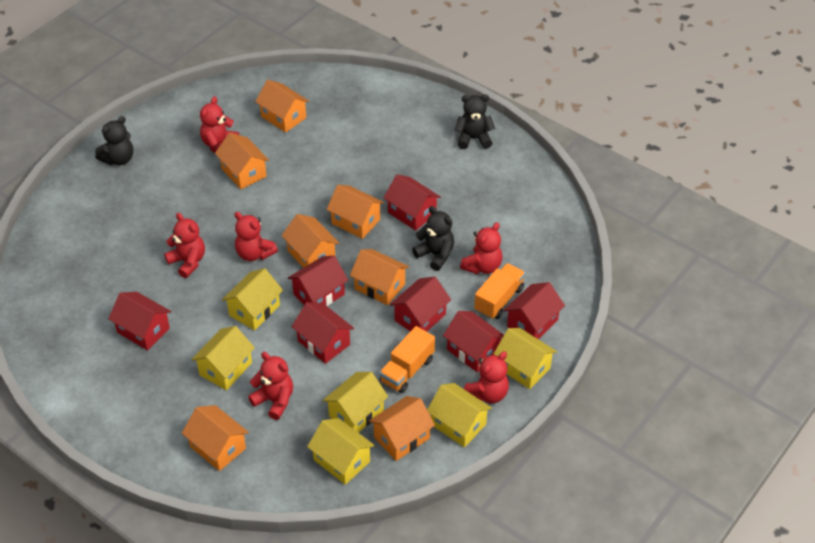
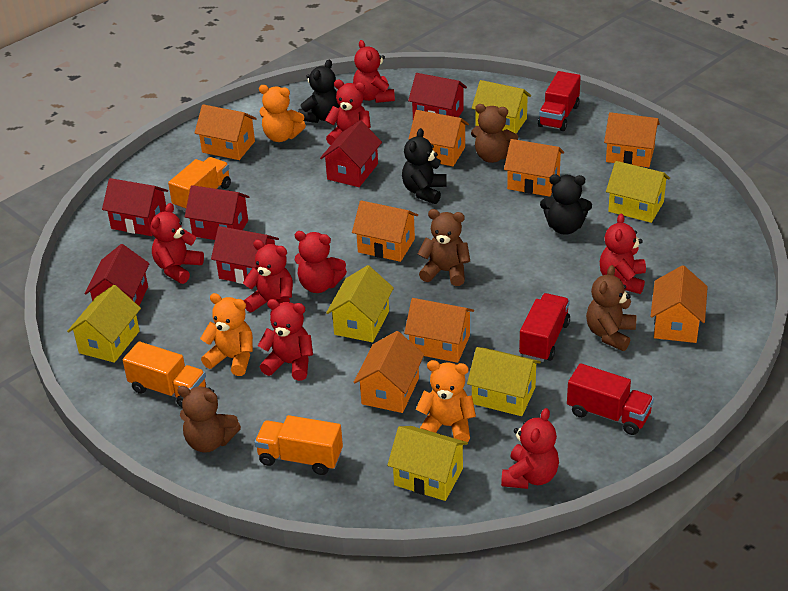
brown teddy bear: none = 0 -> [177,386,241,453] [418,209,470,286] [471,104,518,163] [586,265,636,351] = 4
orange house: [182,405,249,471] [215,133,269,189] [255,80,309,133] [281,214,339,268] [327,185,384,239] [350,249,409,305] [369,396,435,461] = 7 -> [195,104,257,160] [352,200,418,262] [354,331,424,413] [404,298,474,363] [408,110,469,166] [504,139,564,197] [604,112,660,167] [650,265,708,343] = 8
orange teddy bear: none = 0 -> [200,293,253,376] [259,85,306,142] [416,360,476,442] = 3
orange truck: [379,326,435,393] [474,263,525,319] = 2 -> [123,341,206,407] [168,157,231,211] [255,415,343,475] = 3
red house: [108,292,171,350] [288,256,348,306] [292,302,354,364] [383,175,441,231] [390,277,451,332] [443,311,504,372] [504,282,565,339] = 7 -> [84,244,150,306] [102,178,168,236] [185,185,250,240] [211,226,279,286] [320,120,382,187] [408,73,467,119] = 6
red teddy bear: [164,213,205,278] [200,96,239,153] [234,212,278,261] [248,352,293,420] [460,222,503,274] [464,351,509,403] = 6 -> [151,203,204,284] [243,240,293,315] [258,299,313,381] [295,231,347,293] [325,80,371,145] [353,40,395,103] [501,408,559,489] [600,214,646,294] = 8
red truck: none = 0 -> [519,293,570,362] [538,71,581,131] [567,363,654,435] = 3

